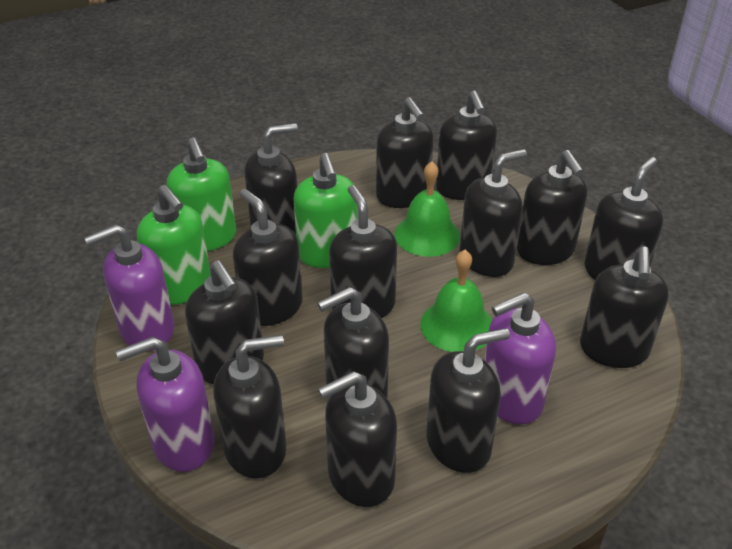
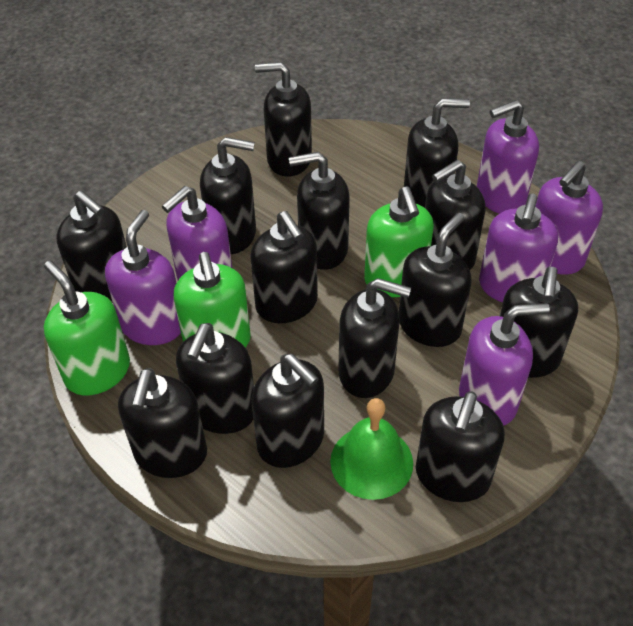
green bell: [394,161,460,257] [420,250,492,352] = 2 -> [330,398,413,500] = 1
purple soap dispenser: [85,224,174,351] [116,337,215,472] [484,293,556,424] = 3 -> [105,210,181,345] [162,186,232,280] [459,303,550,426] [477,100,539,214] [479,194,558,302] [535,161,603,275] = 6

